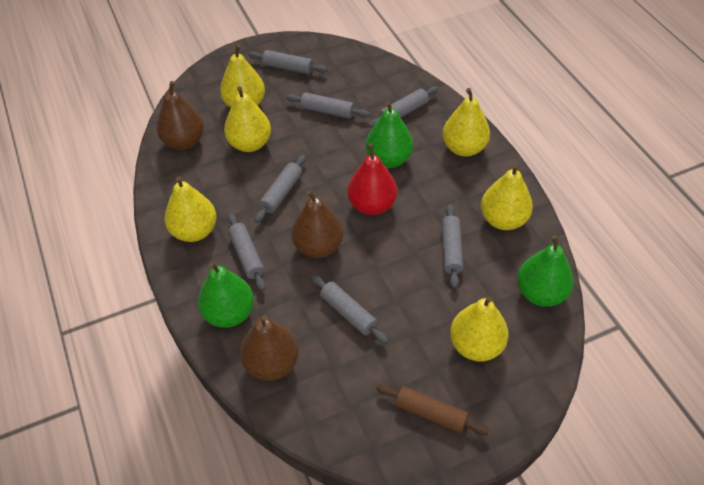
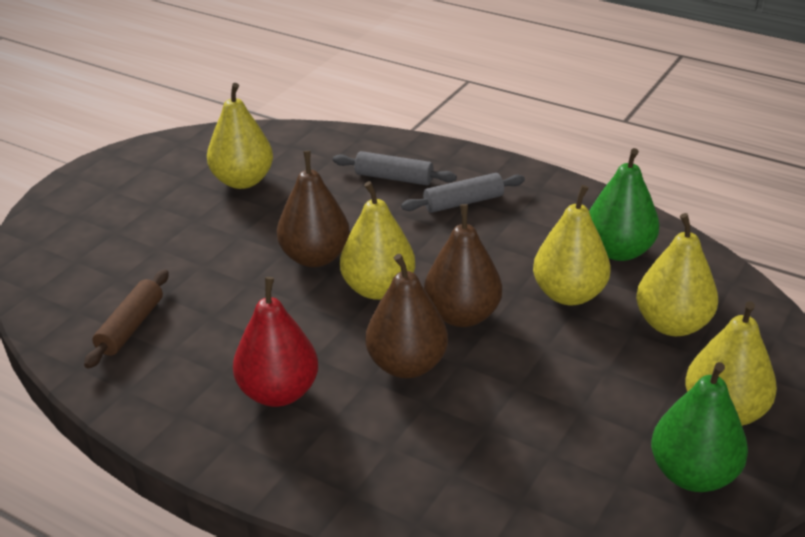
green pear: [198,262,254,328] [366,101,413,168] [517,235,574,307] = 3 -> [589,148,659,261] [651,362,748,492] = 2
grey rolling pin: [228,213,266,291] [249,50,327,74] [255,155,306,223] [286,92,370,119] [311,274,388,344] [368,86,438,128] [442,204,463,288] = 7 -> [333,151,457,185] [401,173,525,213] = 2
yellow pear: [165,176,217,242] [220,44,265,108] [224,86,271,152] [443,88,490,157] [450,296,509,361] [481,164,533,230] = 6 -> [207,83,273,189] [340,181,415,300] [533,185,611,305] [636,213,718,336] [685,301,777,426] = 5

